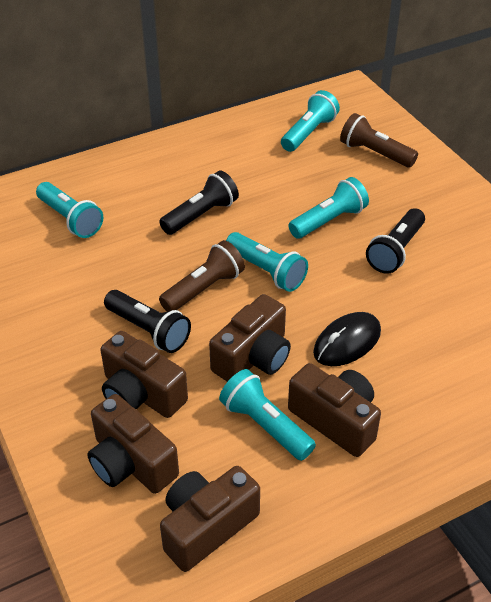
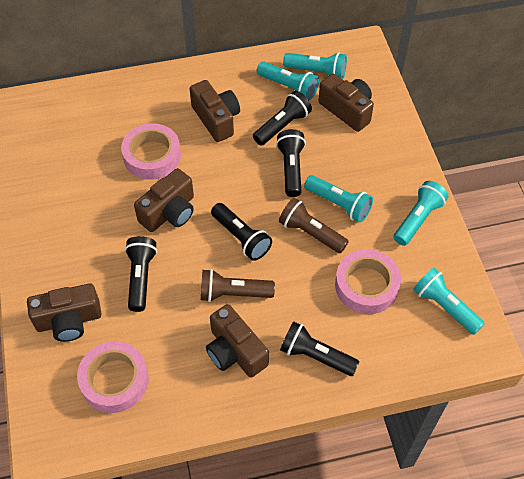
black flashlight: [104,290,191,353] [159,171,239,235] [366,208,425,274] = 3 -> [125,236,157,312] [211,203,272,261] [253,91,312,146] [276,129,306,197] [280,322,359,376] = 5
black mouse: [313,312,381,366] = 1 -> none = 0
pink tape: none = 0 -> [77,341,149,413] [121,123,181,180] [335,249,401,314] = 3

